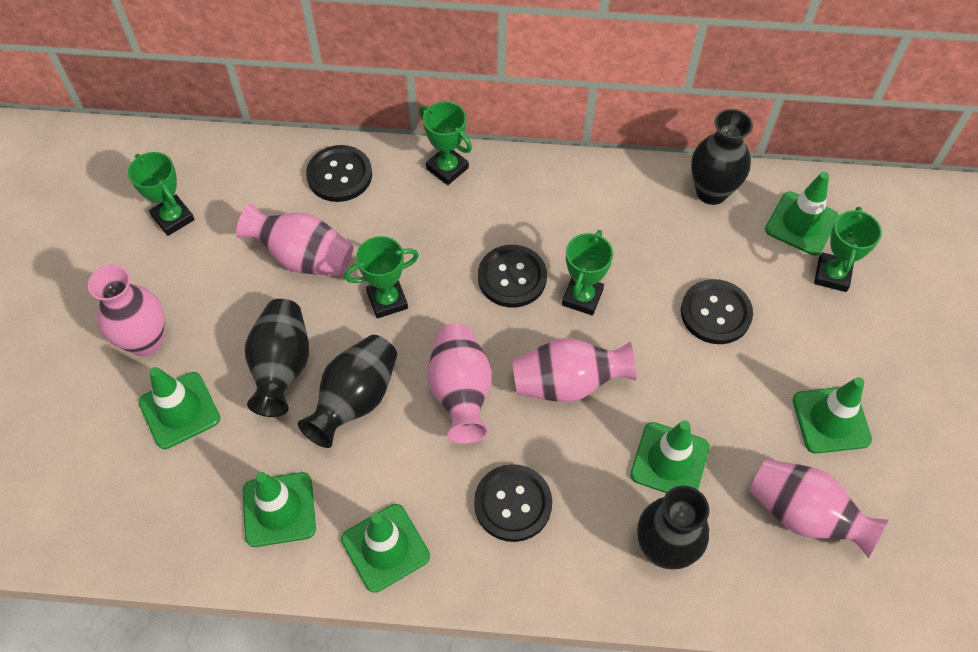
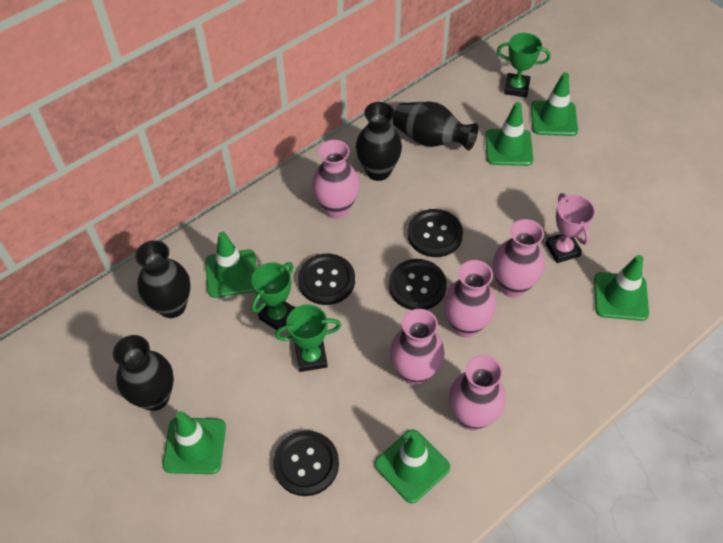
green trophy: [128,152,195,236] [344,236,419,319] [419,101,472,185] [562,230,613,315] [814,207,882,292] = 5 -> [251,262,295,330] [274,304,341,372] [497,33,551,98] = 3
pink trophy: none = 0 -> [545,193,595,263] = 1

